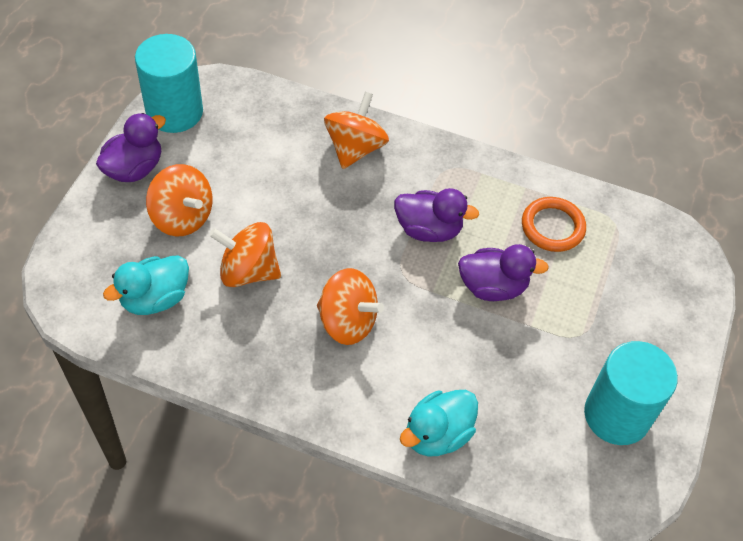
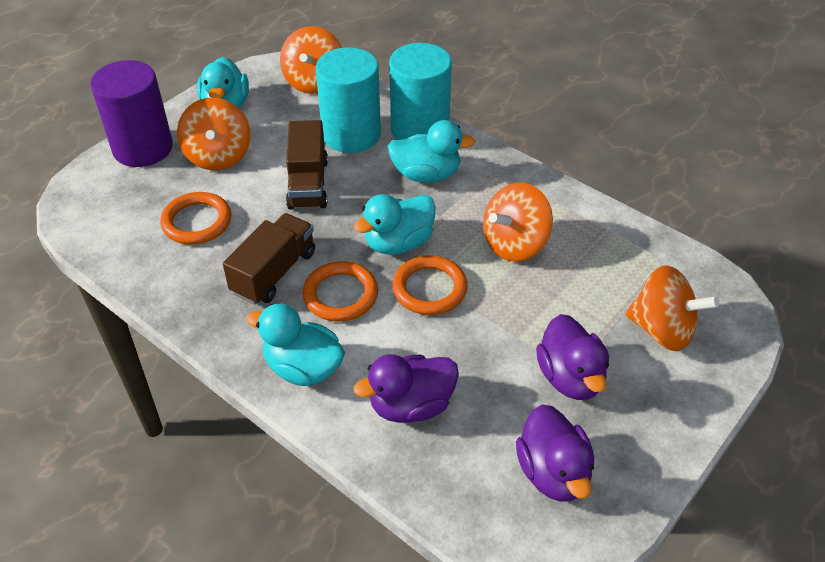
brown truck: none = 0 -> [223,213,315,305] [286,120,328,210] = 2
orange ring: [522,197,586,252] = 1 -> [160,192,231,244] [302,261,378,321] [392,255,468,315] = 3
purple cylinder: none = 0 -> [90,60,173,167] = 1
turquoise duck: [103,255,189,315] [400,390,478,456] = 2 -> [197,57,249,109] [246,304,345,386] [354,194,436,255] [387,120,476,183] = 4

